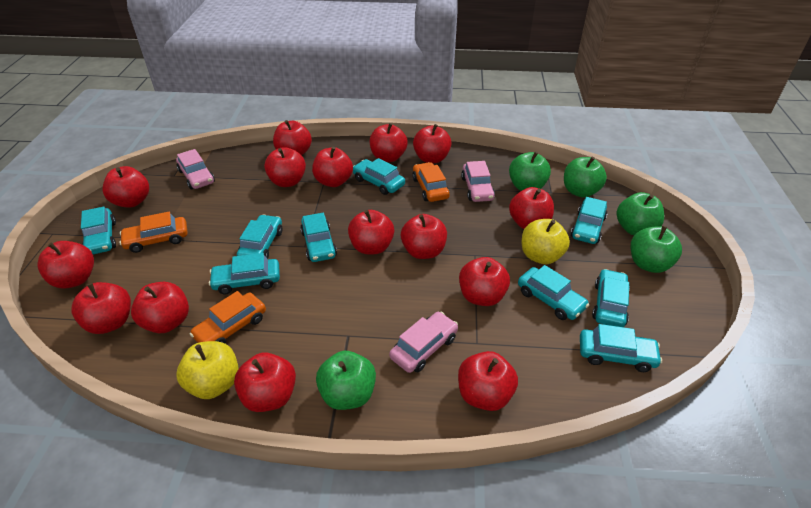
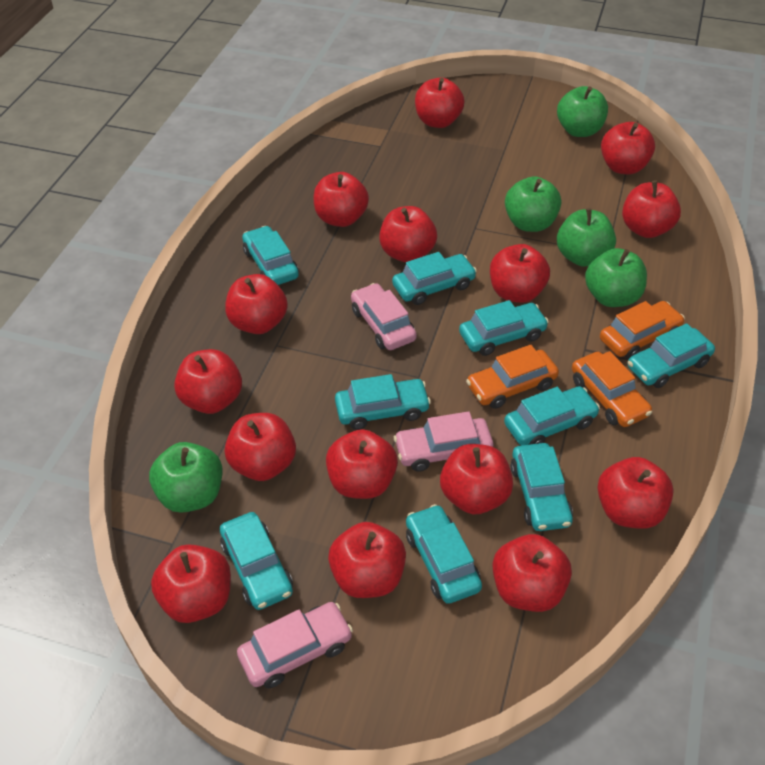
yellow apple: [176,341,239,399] [522,219,570,264] = 2 -> none = 0

